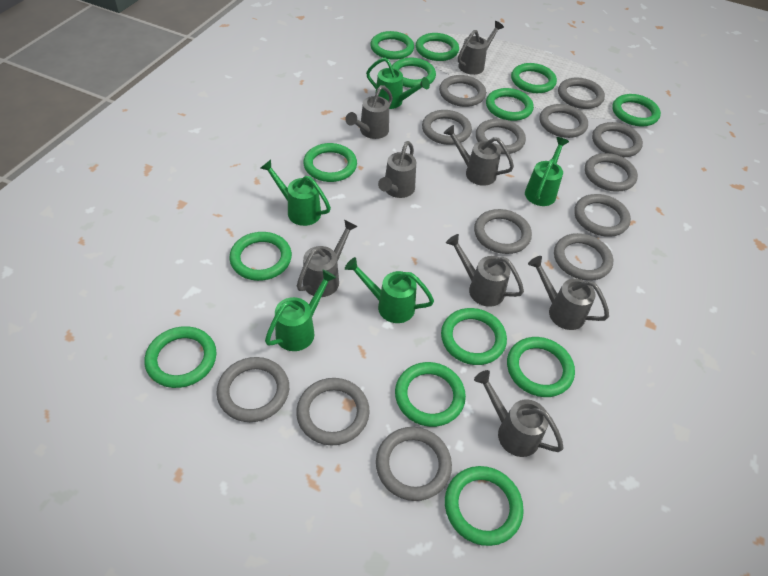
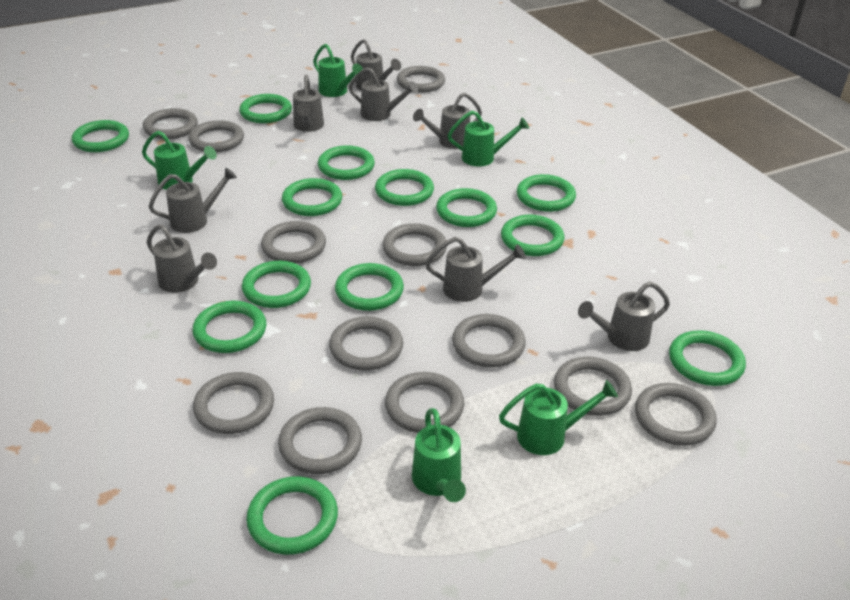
grey ring: [216,357,289,422] [296,378,370,445] [376,427,452,501] [422,110,472,145] [439,75,486,107] [474,209,532,254] [476,119,526,154] [540,104,588,138] [554,233,613,281] [558,78,605,109] [574,194,631,237] [585,153,638,192] [592,122,643,157] = 13 -> [143,108,198,139] [188,120,244,152] [193,372,274,434] [261,221,326,264] [278,407,362,474] [329,316,403,371] [382,223,447,266] [385,372,464,433] [397,66,445,93] [452,314,526,368] [554,357,632,416] [635,383,717,446] = 12

